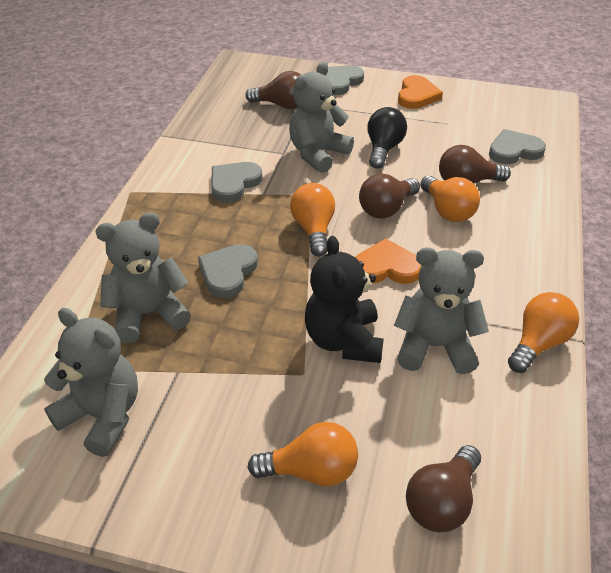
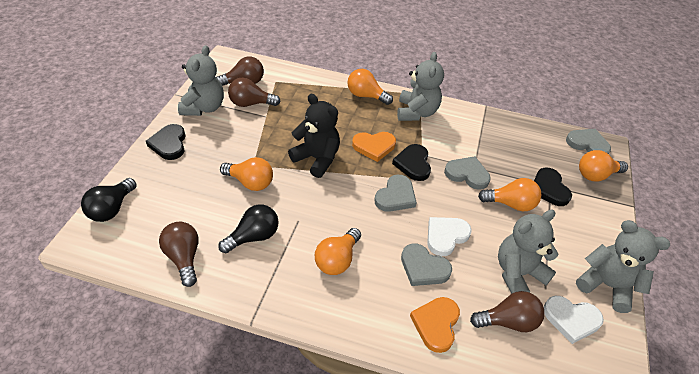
black heart: none = 0 -> [146,124,185,160] [392,144,431,181] [534,168,572,206] = 3
black light bulb: [367,107,407,169] = 1 -> [81,178,137,222] [218,204,279,253] = 2
orange light bulb: [248,422,358,486] [290,183,335,256] [420,176,480,222] [508,292,579,373] = 4 -> [220,157,273,191] [315,228,361,275] [347,69,393,105] [478,178,541,211] [579,150,628,182] = 5
white heart: none = 0 -> [427,217,472,256] [544,296,604,344] = 2

